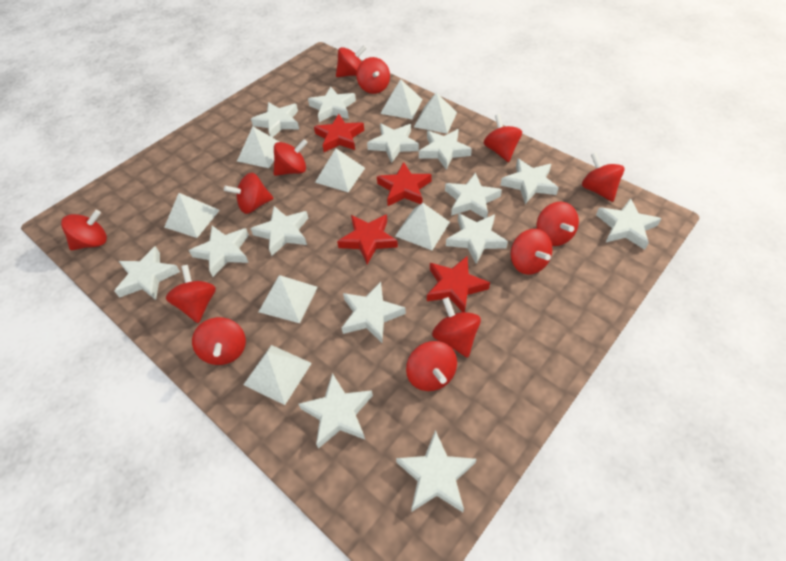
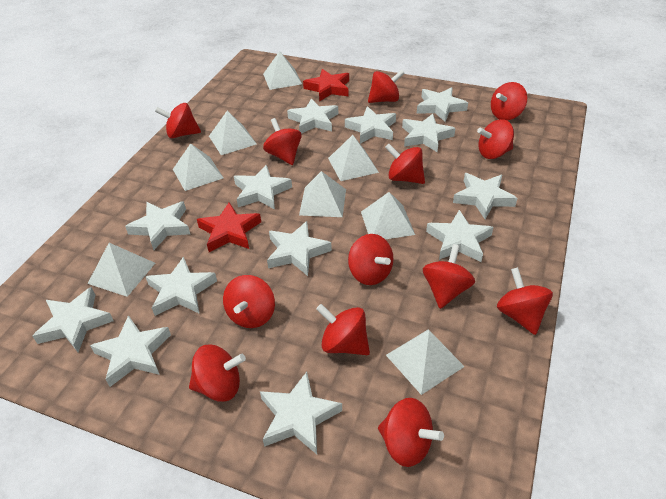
red star: [314,114,364,152] [337,214,398,264] [377,162,432,206] [427,256,490,312] = 4 -> [197,202,261,252] [303,69,349,101] = 2
white star: [114,246,180,300] [189,226,249,277] [250,206,308,256] [251,102,299,138] [299,373,373,449] [308,86,356,122] [342,282,406,343] [367,123,419,163] [396,430,476,512] [419,129,472,170] [445,173,502,218] [446,213,508,264] [500,158,559,204] [596,198,661,250] = 14 -> [33,287,114,352] [90,315,171,387] [125,201,190,250] [146,257,217,316] [234,165,292,209] [260,372,342,454] [267,221,332,276] [287,98,338,134] [345,106,396,144] [402,114,455,152] [417,87,468,122] [426,210,493,262] [453,173,517,219] = 13

